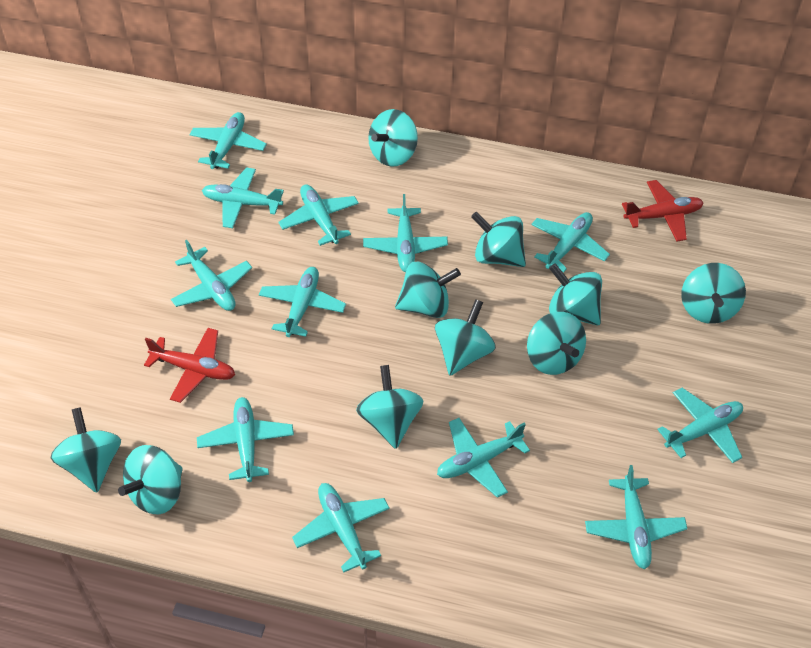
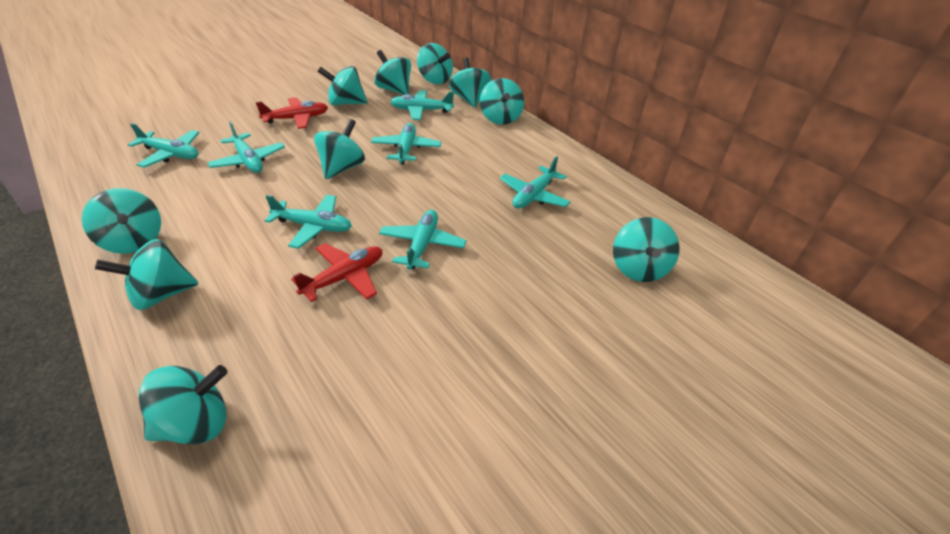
turquoise plane: [171,240,252,311] [189,112,267,169] [197,397,294,482] [202,167,284,228] [259,267,346,337] [278,184,359,246] [292,483,390,572] [363,194,448,272] [437,418,530,498] [531,212,610,272] [585,465,687,569] [657,388,743,463] = 12 -> [128,123,200,168] [207,122,285,173] [265,195,352,249] [371,123,441,165] [379,210,467,270] [390,90,454,120] [500,156,570,208] = 7

